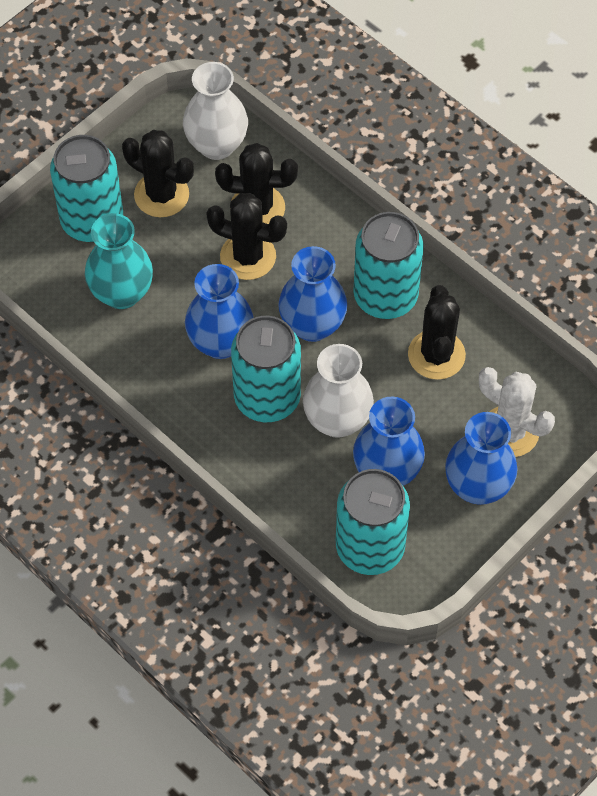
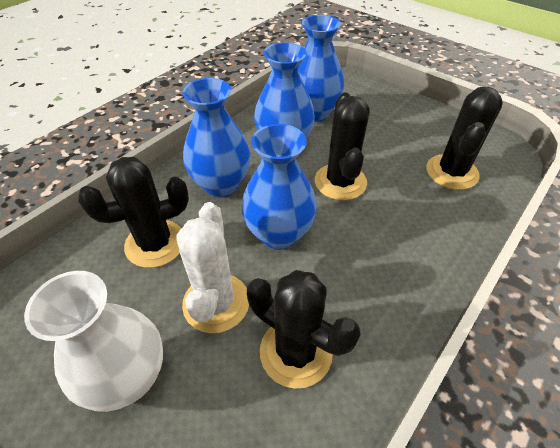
turquoise can: [50,135,123,242] [231,316,301,422] [336,469,410,575] [353,212,423,319] = 4 -> none = 0
turquoise vase: [85,213,153,309] = 1 -> none = 0
white vase: [183,62,248,160] [303,344,374,438] = 2 -> [24,271,163,412] = 1

